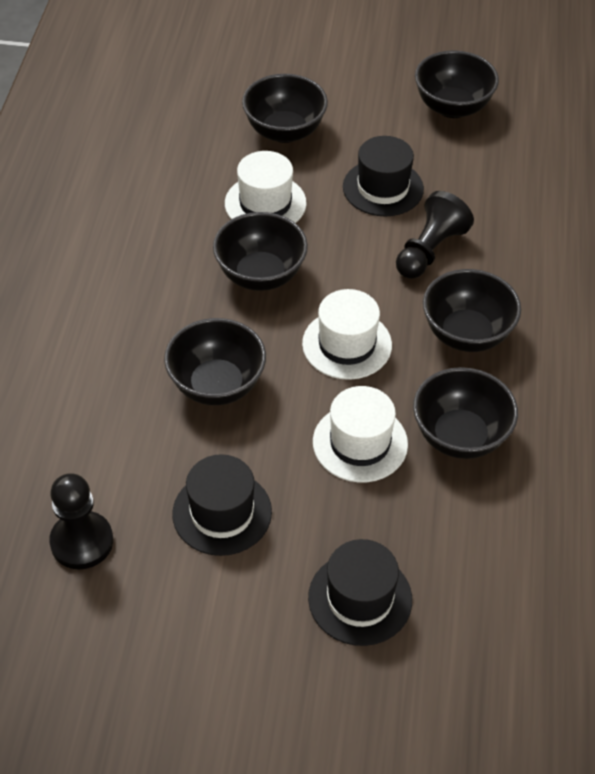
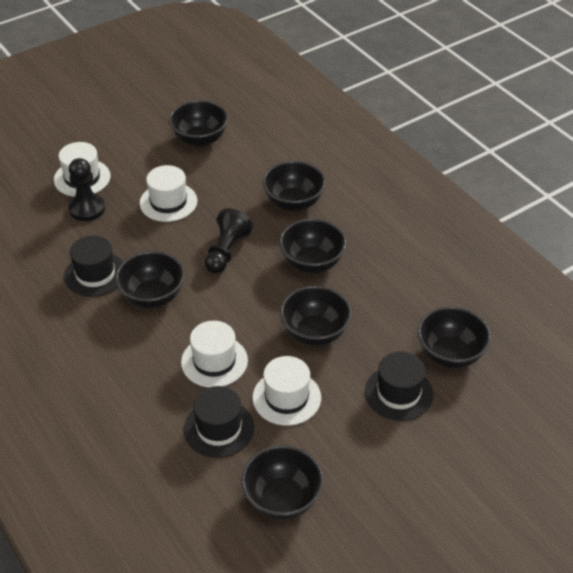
black bowl: [164,318,266,405] [213,212,308,291] [242,74,328,143] [413,367,518,459] [415,50,499,118] [423,269,521,352] = 6 -> [115,251,185,308] [169,100,228,147] [241,445,323,520] [263,161,326,211] [279,219,346,273] [280,286,352,346] [418,306,491,368] = 7
white hat: [225,151,307,223] [302,289,392,380] [313,386,408,482] = 3 -> [54,142,111,197] [139,165,197,222] [181,321,248,387] [252,356,321,426] = 4

